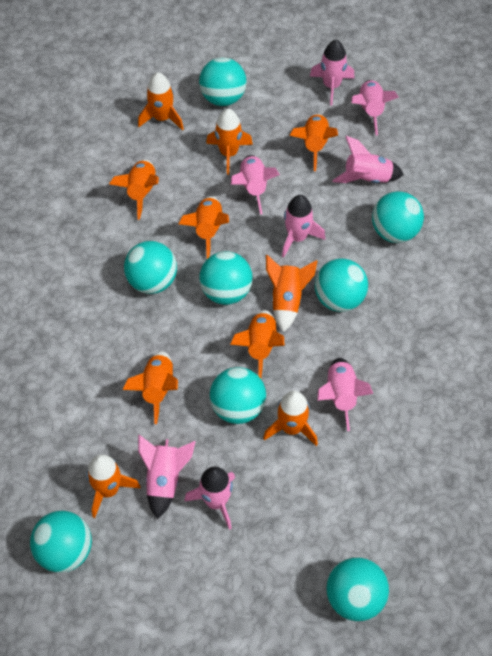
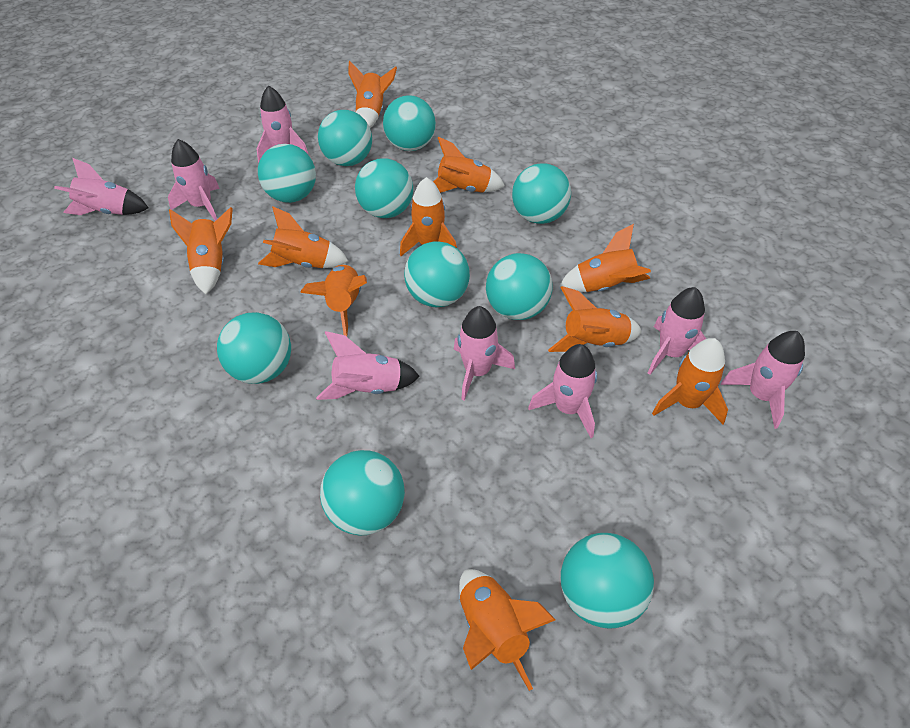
turquoise ball: [30,511,92,573] [124,241,177,294] [199,57,247,106] [199,251,253,305] [210,367,266,424] [315,259,368,312] [326,557,389,621] [372,191,424,243] = 8 -> [217,312,291,384] [258,144,316,203] [318,110,372,166] [320,450,405,536] [355,158,413,218] [383,95,436,151] [404,241,470,307] [486,253,553,320] [512,163,571,224] [561,533,654,629] = 10

